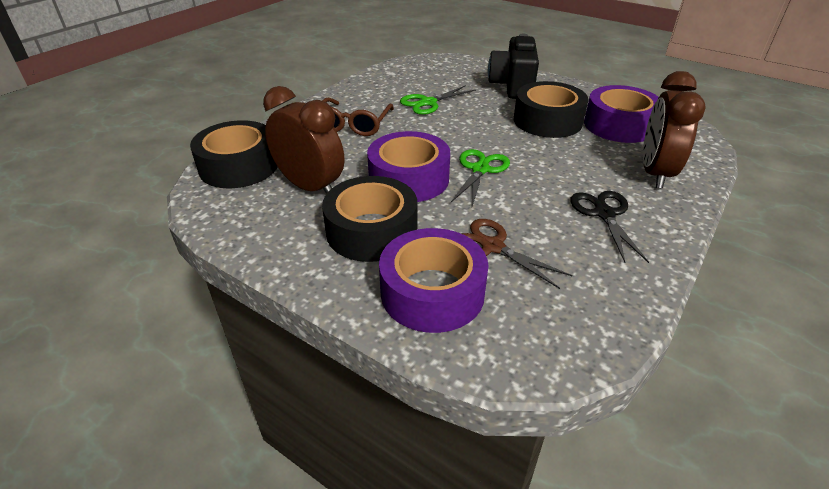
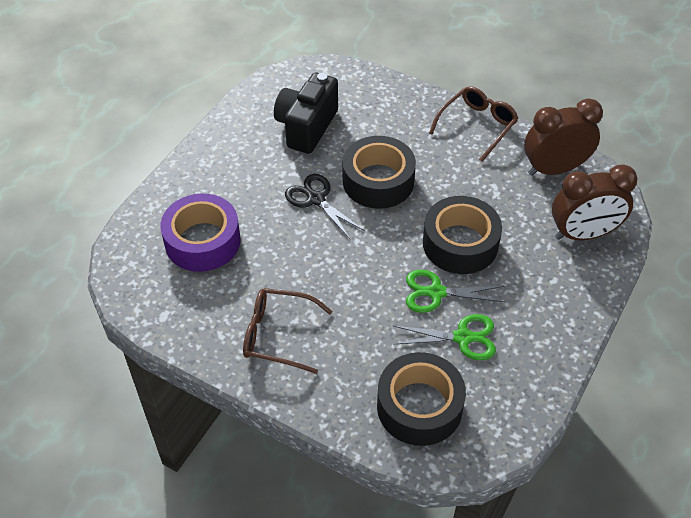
brown glasses: [322,98,394,136] = 1 -> [243,288,332,374] [429,86,518,162] = 2
brown scissors: [461,219,572,289] = 1 -> none = 0
purple tape: [367,131,450,202] [379,228,488,333] [584,85,659,143] = 3 -> [160,193,241,272] = 1

